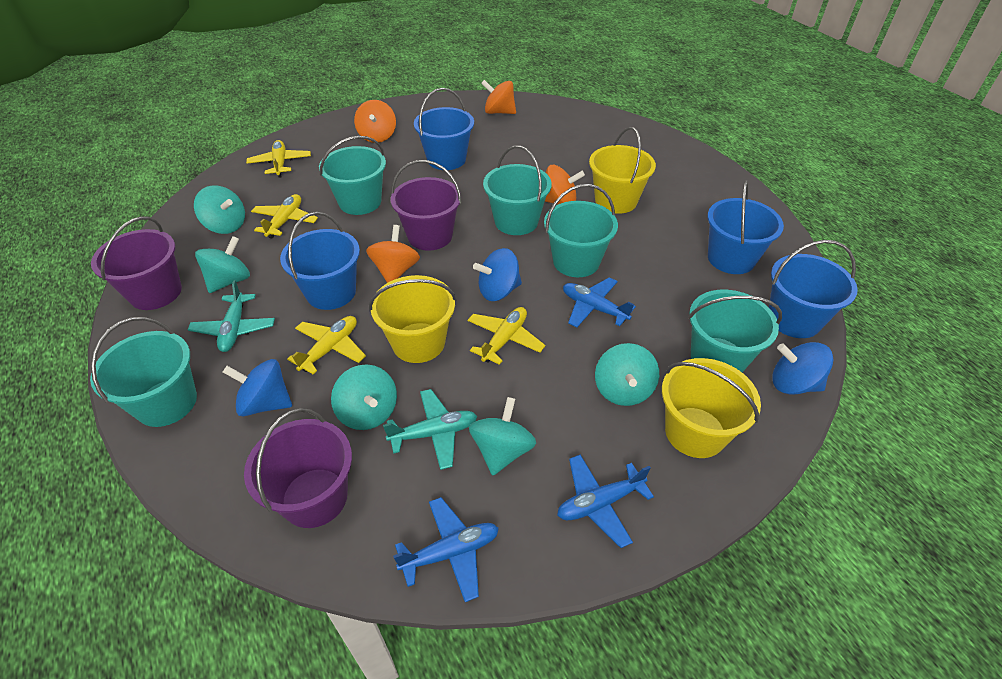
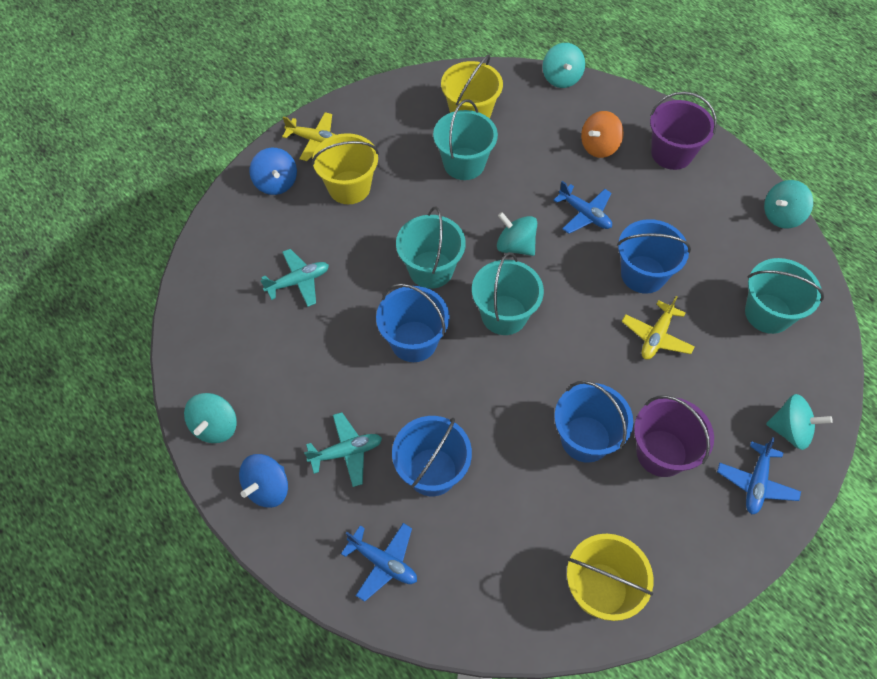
blue spinning top: [223,359,292,416] [473,248,522,301] [772,342,833,395] = 3 -> [239,454,288,508] [250,148,297,195] = 2
orange spinning top: [354,100,396,143] [366,225,420,283] [481,80,516,114] [545,165,585,205] = 4 -> [581,111,624,158] = 1
purple bucket: [91,216,182,310] [244,408,352,528] [391,160,462,251] = 3 -> [634,395,714,477] [650,91,717,170] = 2
turquoise bucket: [90,317,197,427] [319,136,386,215] [483,146,552,235] [544,184,618,277] [688,290,782,372] = 5 -> [396,207,466,289] [433,99,498,180] [472,252,544,335] [745,258,824,334] = 4
yellow plane: [246,140,311,178] [251,194,318,239] [287,316,366,374] [468,307,545,365] = 4 -> [282,112,336,161] [622,296,695,360] = 2

